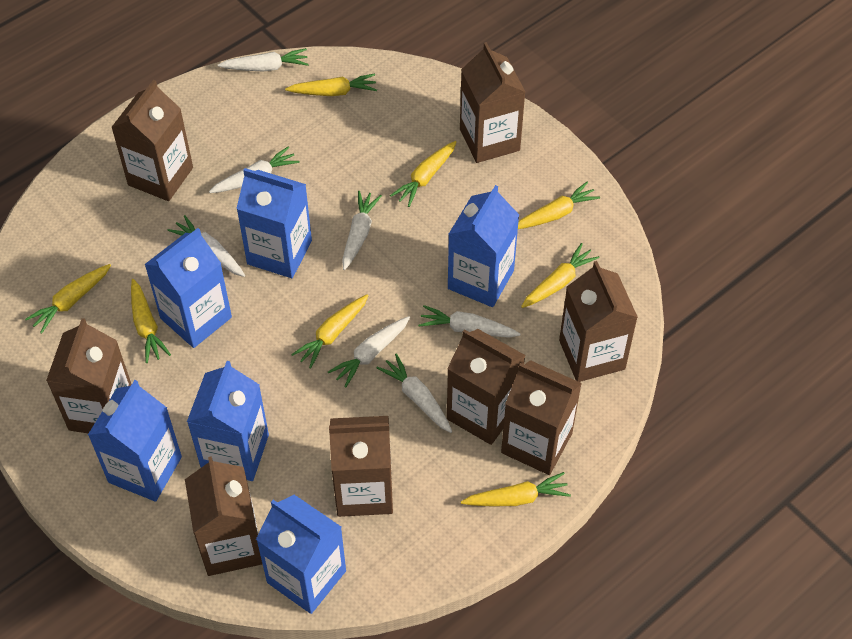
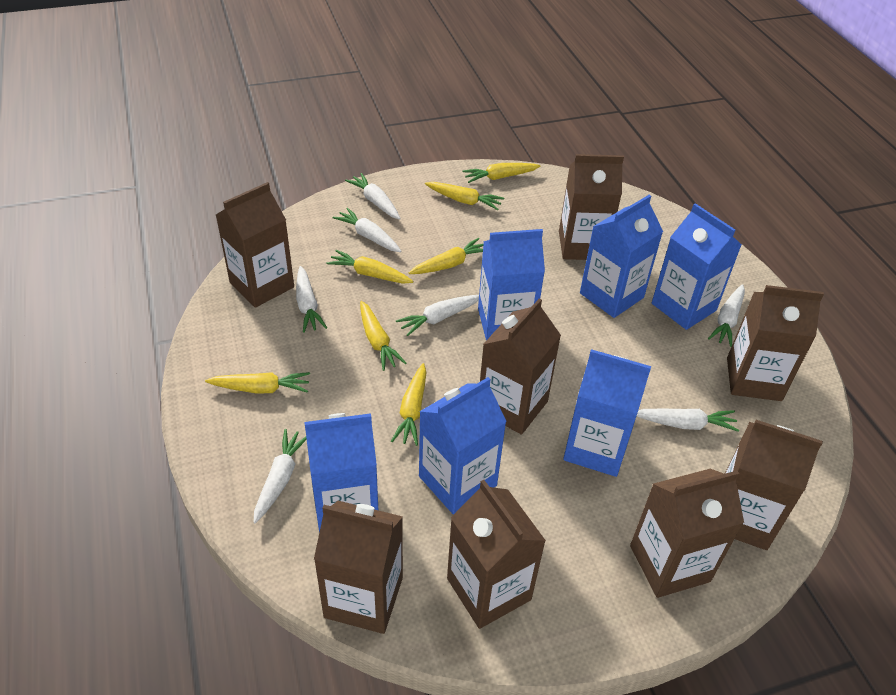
yellow carrot: [25,264,111,334] [131,279,171,363] [285,74,377,96] [291,294,369,369] [390,141,457,207] [461,472,571,507] [518,182,600,229] [521,243,600,308] = 8 -> [205,372,310,393] [326,250,413,284] [360,301,406,371] [391,363,427,446] [409,238,484,274] [425,182,504,210] [463,163,540,183] = 7

